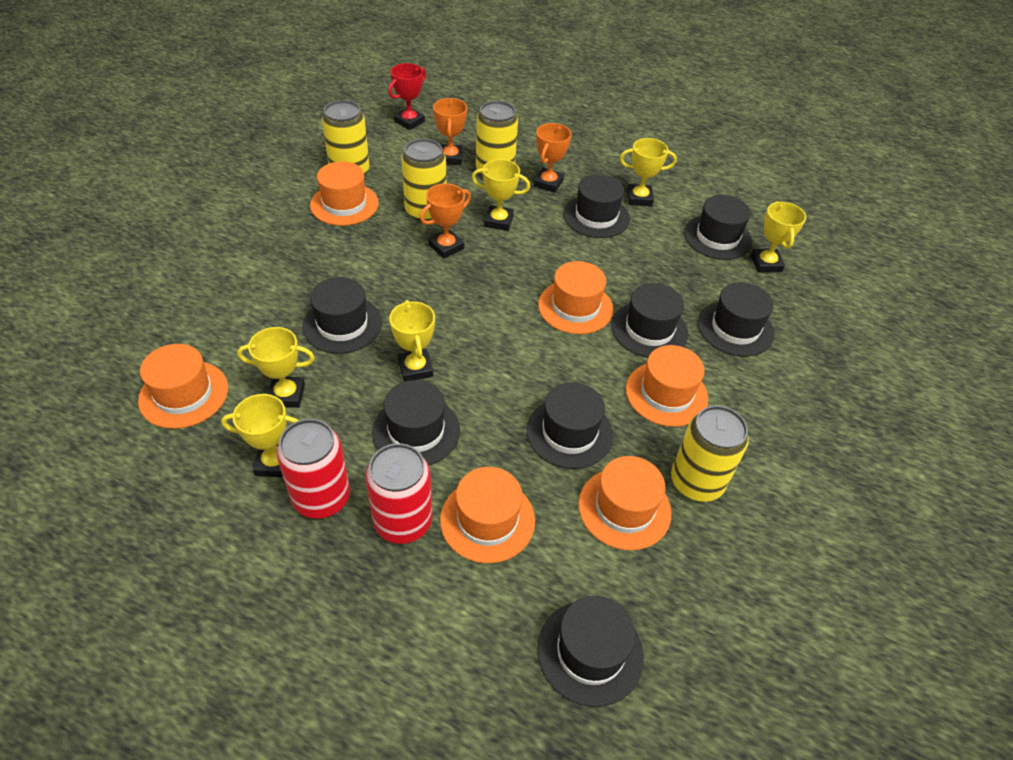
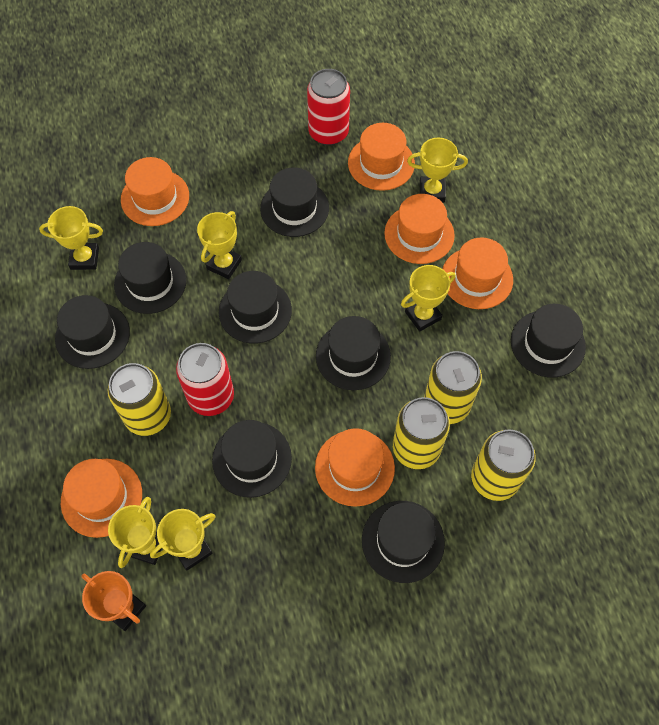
orange trophy: [420,183,471,259] [433,98,467,165] [533,123,571,193] = 3 -> [81,571,146,631] = 1
red trophy: [388,63,426,130] = 1 -> none = 0

